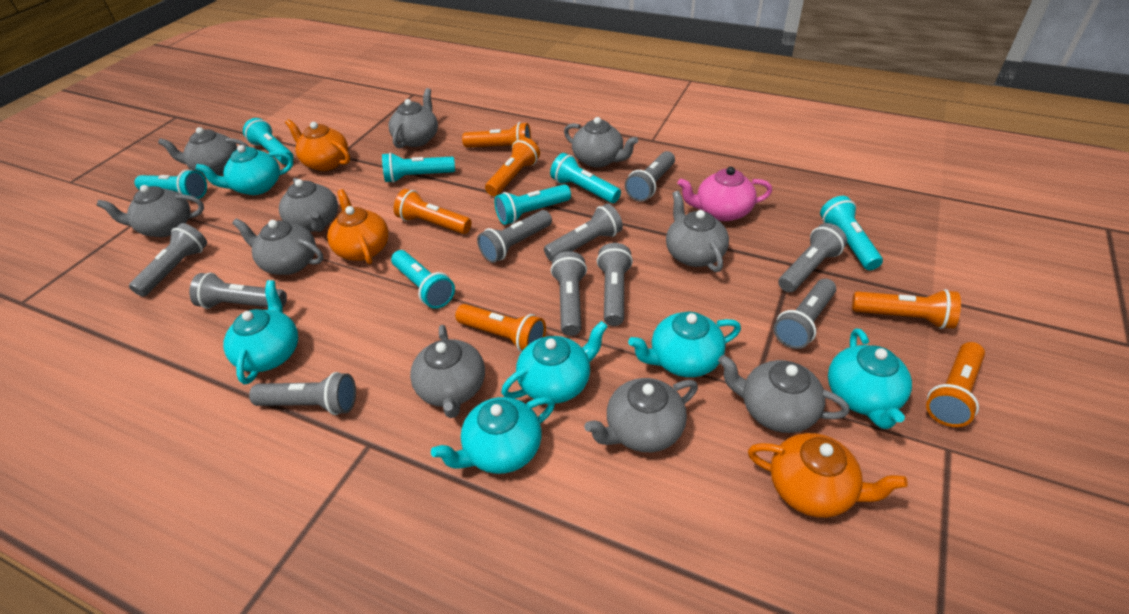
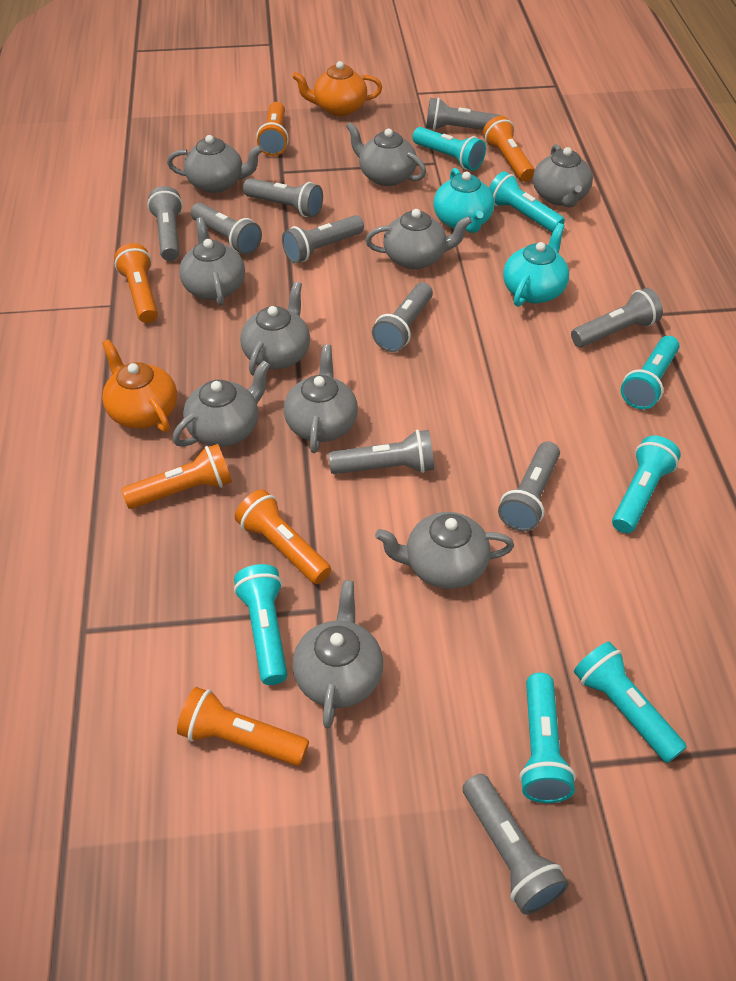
orange teapot: [285,119,350,171] [327,189,389,264] [748,433,908,518] = 3 -> [102,339,177,432] [292,61,382,116] = 2
pink teapot: [678,167,772,221] = 1 -> none = 0
turquoise teapot: [196,145,293,195] [223,280,298,384] [431,397,555,474] [501,321,608,404] [628,311,741,377] [828,329,912,429] = 6 -> [433,168,495,233] [503,223,569,307] = 2

